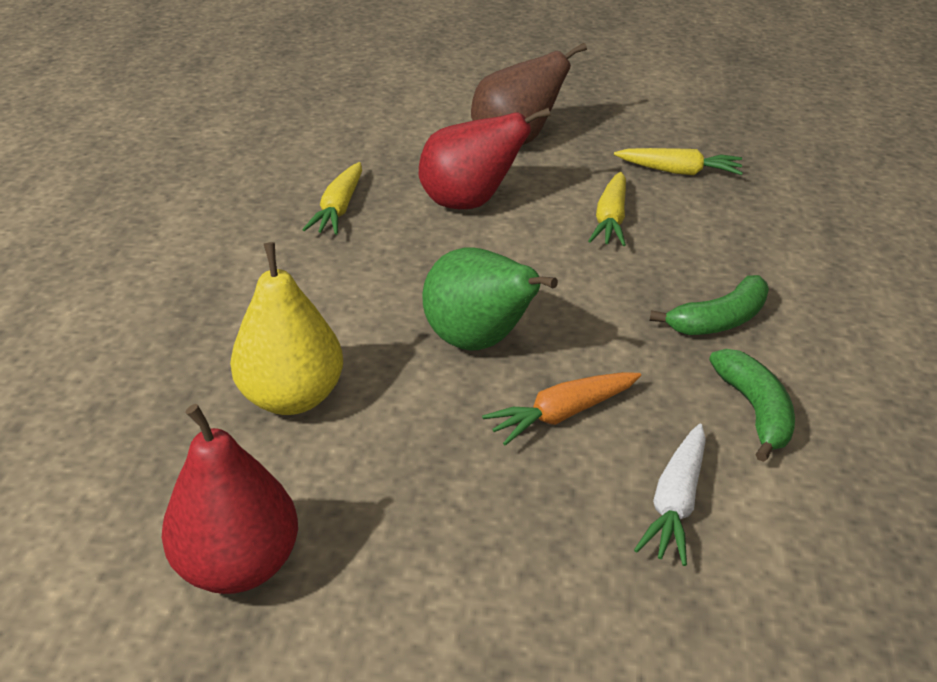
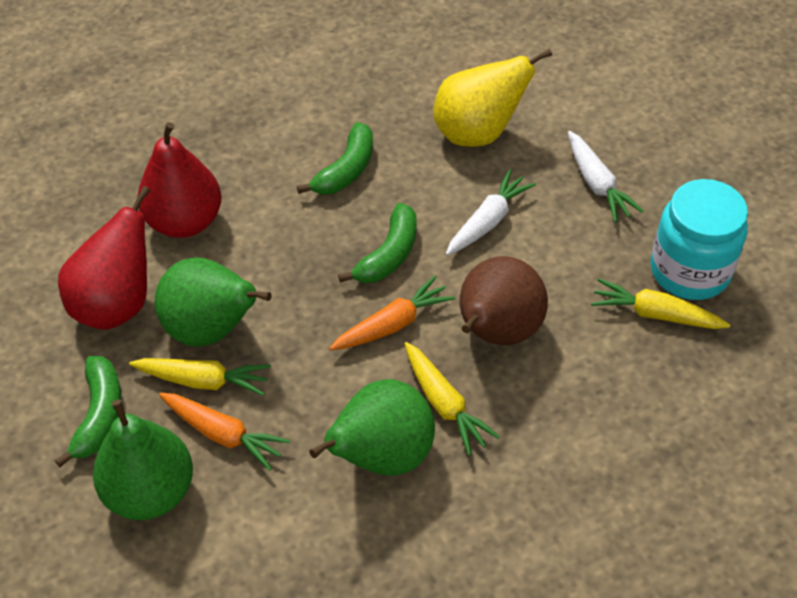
green banana: [650,275,769,335] [709,349,795,462] = 2 -> [55,356,121,467] [297,122,373,195] [338,203,417,283] = 3
green pear: [423,247,558,351] = 1 -> [93,399,193,520] [155,257,272,347] [309,379,435,476] = 3
orange carrot: [482,372,641,446] = 1 -> [159,393,290,471] [329,276,455,350] = 2
turquoise jar: none = 0 -> [650,179,748,300] = 1
white carrot: [634,424,706,566] = 1 -> [446,169,536,255] [568,131,644,222] = 2

